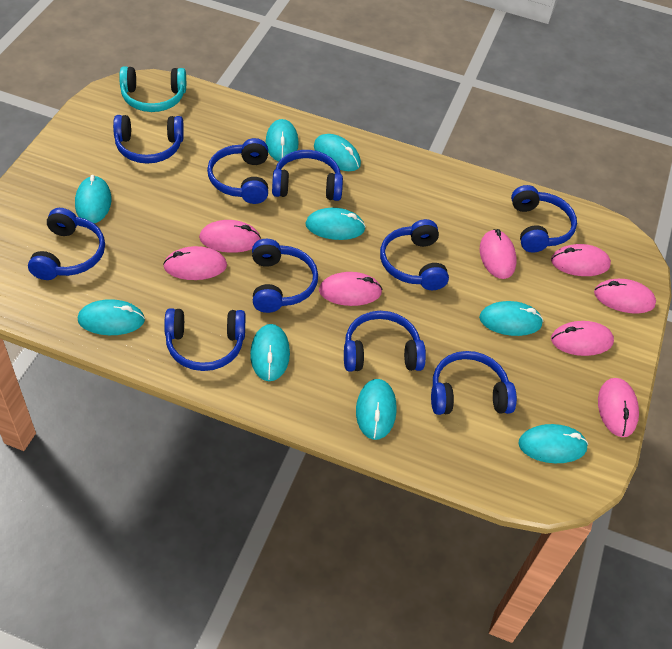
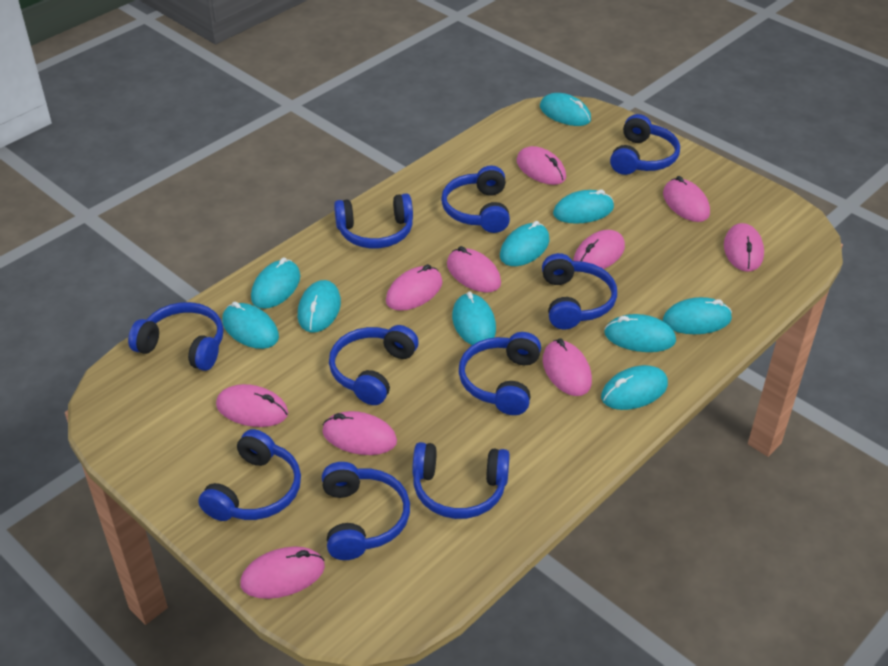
pink mouse: [163,246,227,280] [199,220,261,253] [319,272,382,306] [480,229,517,279] [551,244,611,276] [551,321,614,356] [594,279,656,313] [598,378,639,437] = 8 -> [216,384,288,427] [240,546,325,599] [322,411,397,455] [386,264,443,311] [447,246,501,292] [516,146,566,185] [543,339,592,396] [574,230,625,269] [663,176,710,222] [724,223,764,272] = 10
turquoise headphones: [119,66,186,112] = 1 -> none = 0
turquoise mouse: [75,175,111,223] [78,299,145,335] [250,324,290,381] [266,119,299,161] [305,208,366,240] [314,134,361,171] [356,379,397,440] [479,301,543,336] [518,424,588,463] = 9 -> [222,302,279,349] [251,258,300,309] [298,280,341,333] [452,291,496,345] [500,221,550,266] [540,93,591,126] [553,190,614,224] [601,365,668,410] [604,314,676,352] [663,297,732,334] = 10

